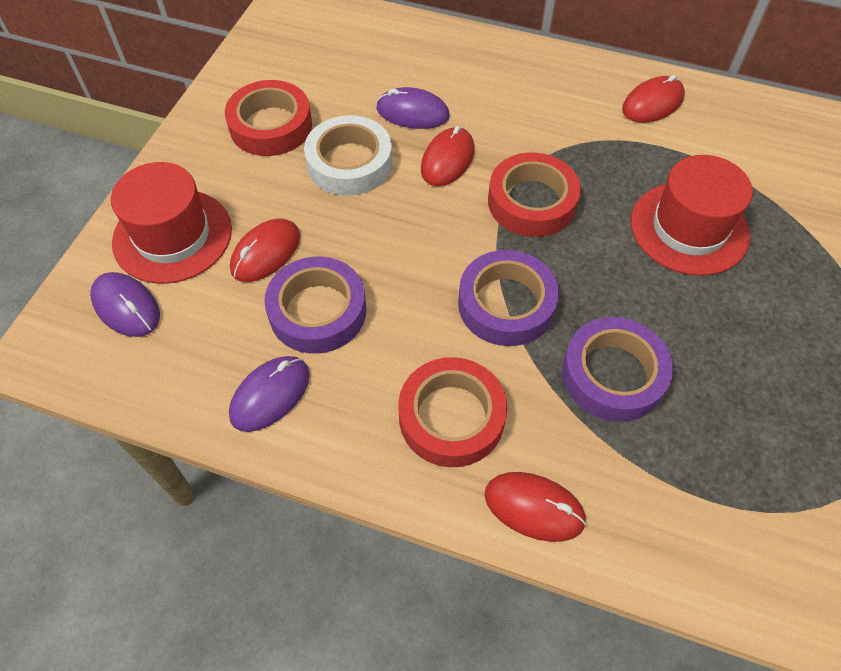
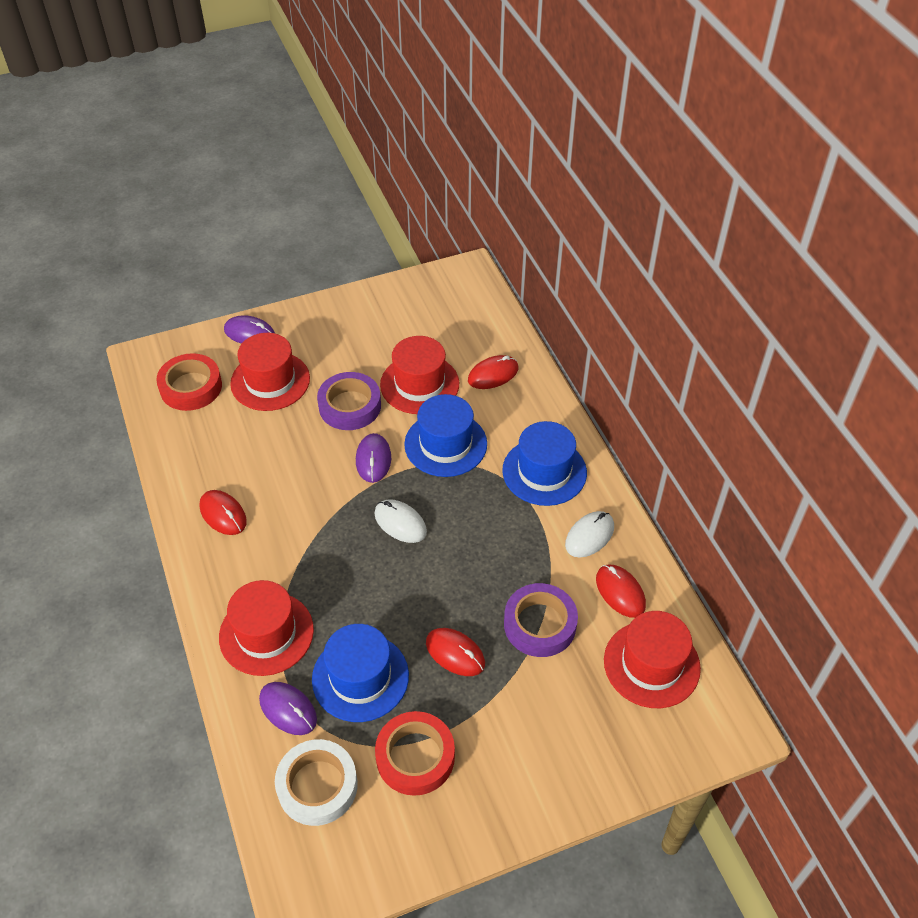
blue hat: none = 0 -> [312,624,409,722] [404,394,487,477] [502,421,587,506] = 3
purple tape: [264,257,366,354] [458,250,559,346] [562,317,673,422] = 3 -> [317,372,381,430] [504,583,578,657] = 2
red hat: [111,162,232,284] [631,155,753,276] = 2 -> [219,580,314,676] [230,333,310,411] [380,336,459,414] [604,611,701,708] = 4
red tape: [225,80,312,156] [398,357,507,467] [488,153,581,237] = 3 -> [156,353,222,411] [375,711,455,796] = 2
white mouse: none = 0 -> [374,499,427,543] [565,511,614,557] = 2

